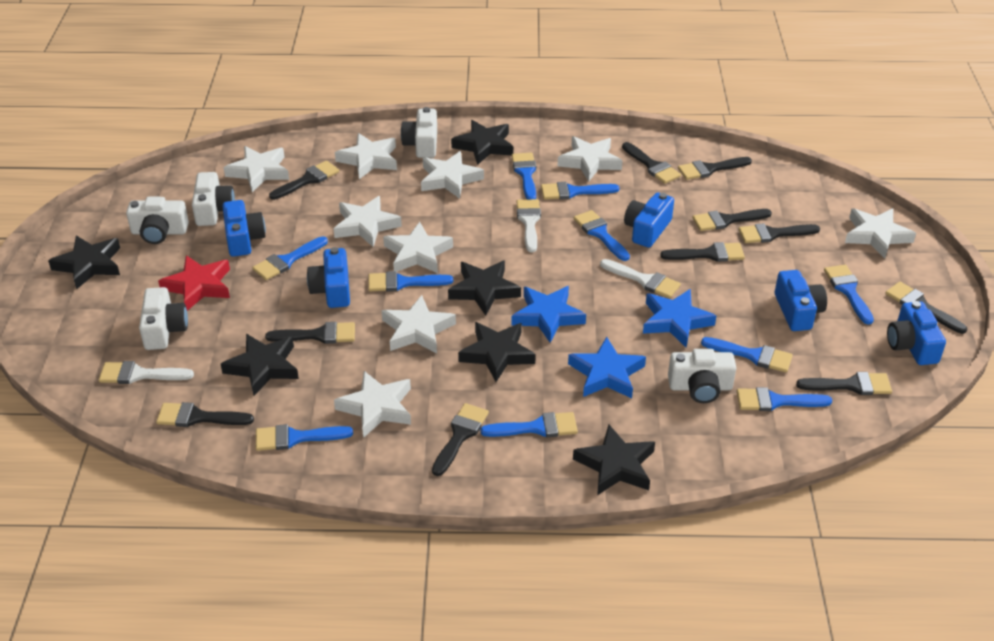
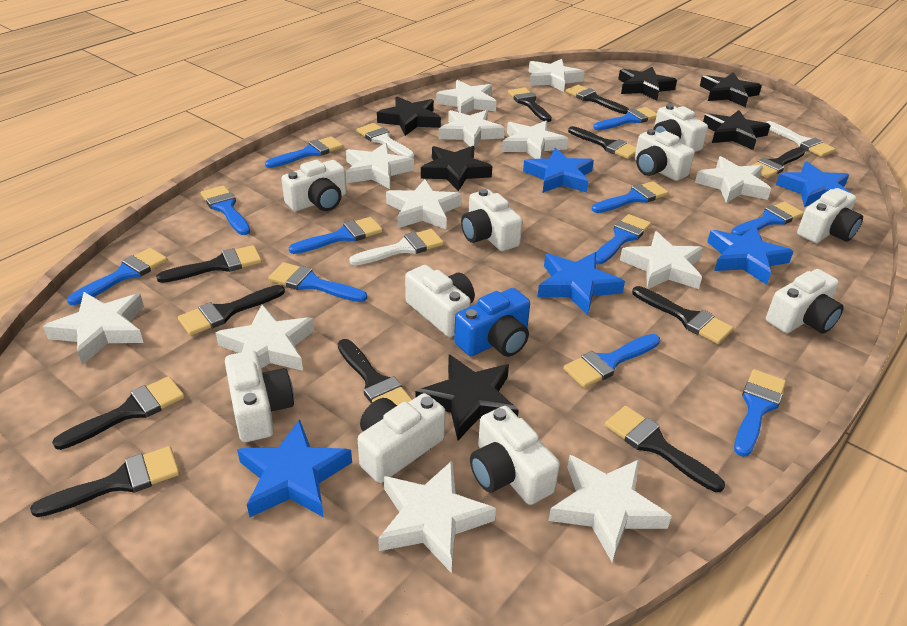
blue brush: [252,236,328,280] [256,424,353,451] [368,271,453,292] [481,412,578,437] [512,153,536,199] [541,182,619,200] [574,210,630,261] [701,337,793,373] [737,387,832,411] [824,265,874,325] = 10 -> [67,248,168,305] [201,185,250,235] [265,136,343,168] [268,262,367,302] [289,217,383,254] [563,334,660,388] [592,181,669,213] [593,107,657,130] [596,214,651,264] [731,202,804,236] [734,369,786,457] = 11
blue camera: [222,200,266,257] [307,247,350,308] [624,192,674,248] [775,270,827,331] [887,301,946,365] = 5 -> [454,288,530,357] = 1
blue star: [512,286,586,343] [568,337,646,398] [643,289,716,347] = 3 -> [237,419,352,517] [523,148,594,193] [537,252,625,315] [707,226,794,285] [776,161,851,207] = 5
red star: [158,256,230,311] = 1 -> none = 0
white camera: [126,197,189,244] [139,287,188,350] [192,172,235,226] [401,107,437,158] [668,349,736,403] = 5 -> [225,350,294,442] [281,160,347,211] [358,393,446,483] [405,265,475,337] [461,189,523,251] [470,406,560,505] [635,129,695,181] [653,104,708,152] [766,269,844,334] [797,188,863,243] = 10
white star: [224,146,289,192] [334,196,402,247] [334,371,411,438] [335,133,397,179] [382,295,456,353] [383,222,453,273] [421,151,484,199] [558,136,622,182] [845,208,916,258] = 9 -> [43,292,144,365] [216,305,314,371] [346,143,414,189] [378,461,496,573] [386,179,462,229] [436,80,497,114] [439,110,505,149] [502,121,569,159] [529,59,585,92] [549,455,672,562] [620,231,703,289] [695,156,771,203] = 12

